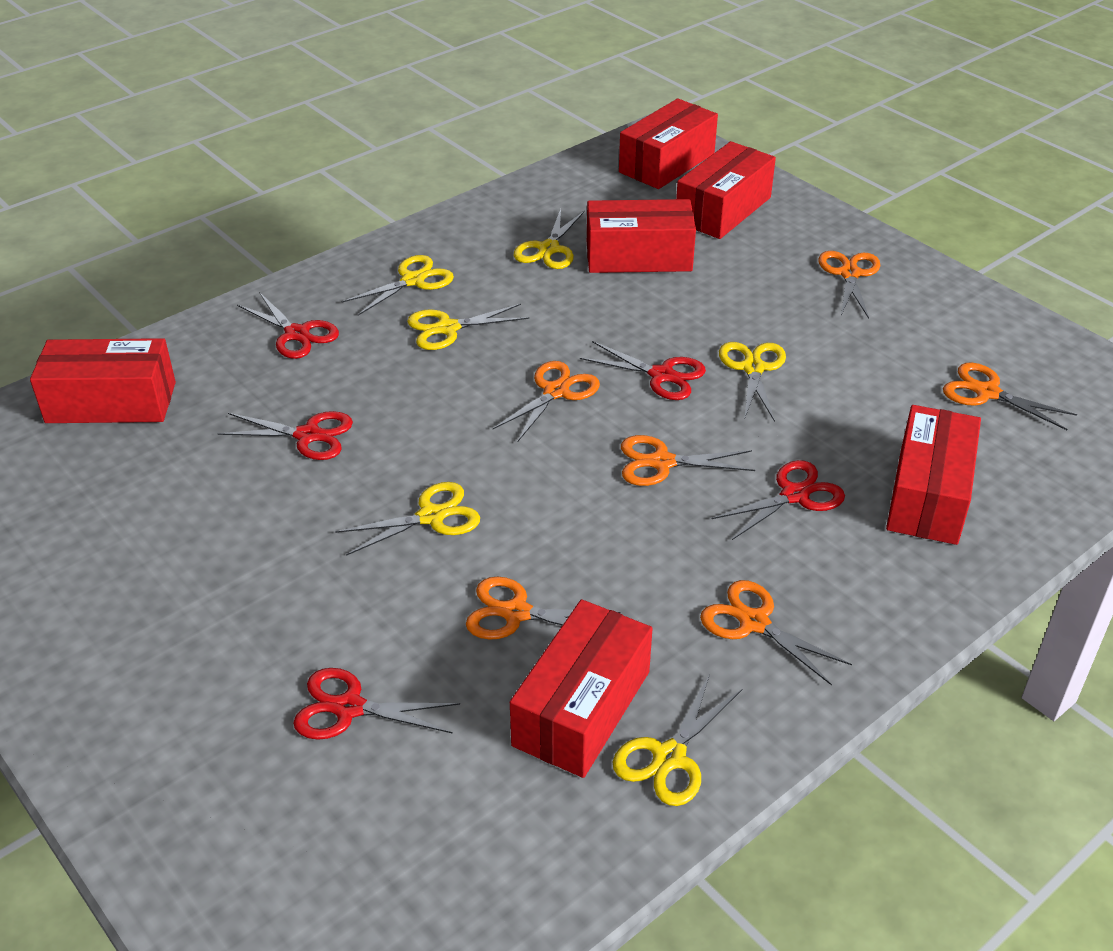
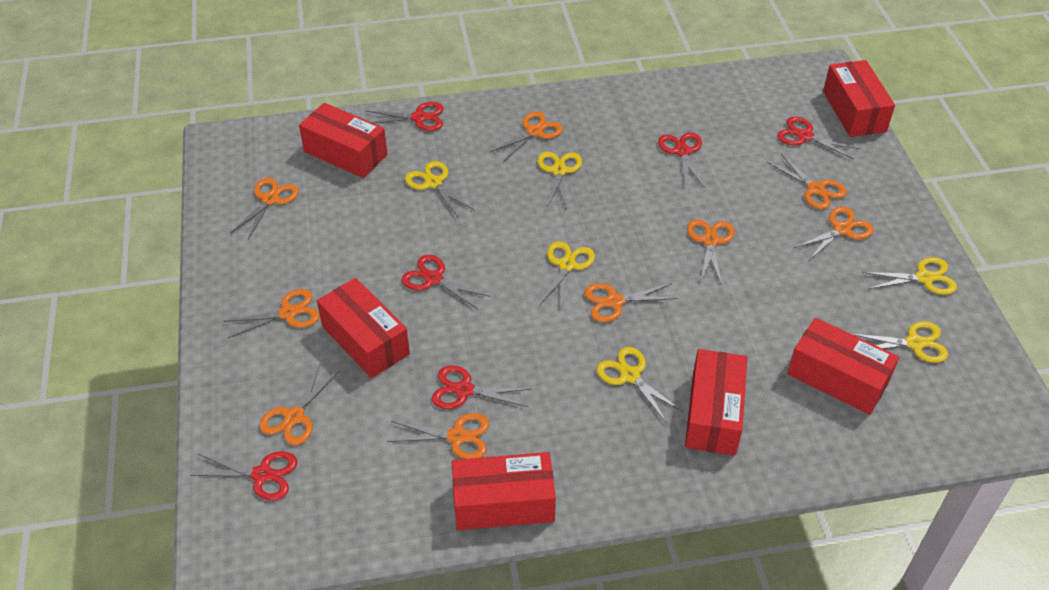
orange scissors: [466,577,620,640] [493,361,600,442] [621,435,755,486] [700,580,852,686] [818,251,881,319] [943,363,1077,430] = 6 -> [223,289,319,338] [230,178,299,239] [259,365,340,445] [388,413,490,459] [490,112,563,162] [584,283,678,322] [687,219,735,285] [768,154,847,209] [794,207,874,261] = 9
red scissors: [217,411,353,460] [237,292,339,359] [293,668,460,740] [580,341,706,400] [712,460,845,540] = 5 -> [190,451,297,501] [366,102,443,131] [401,255,490,309] [432,365,531,409] [658,132,705,188] [777,117,860,159] = 6

